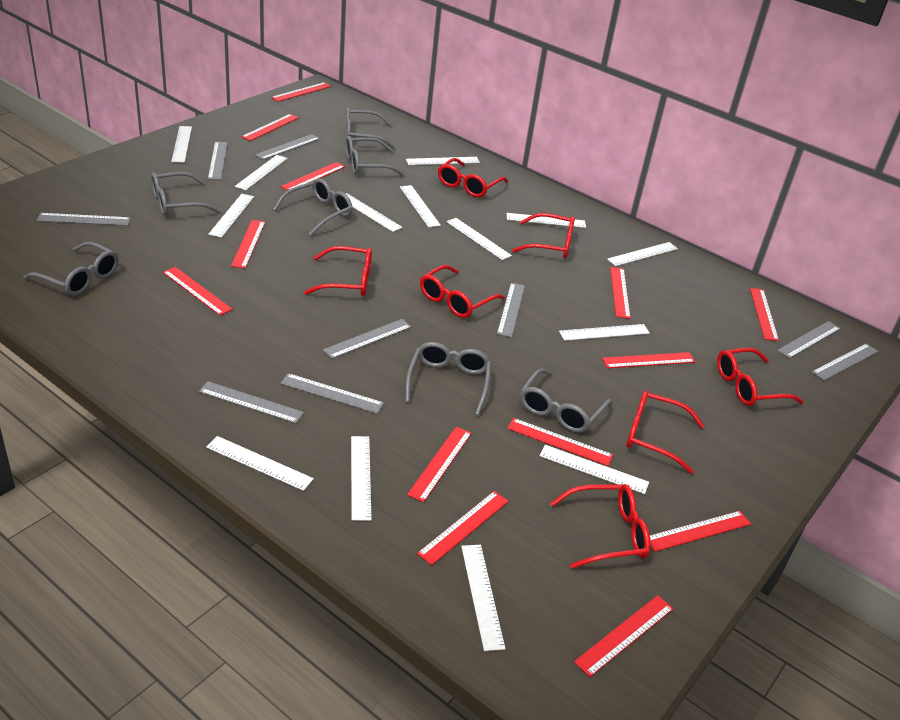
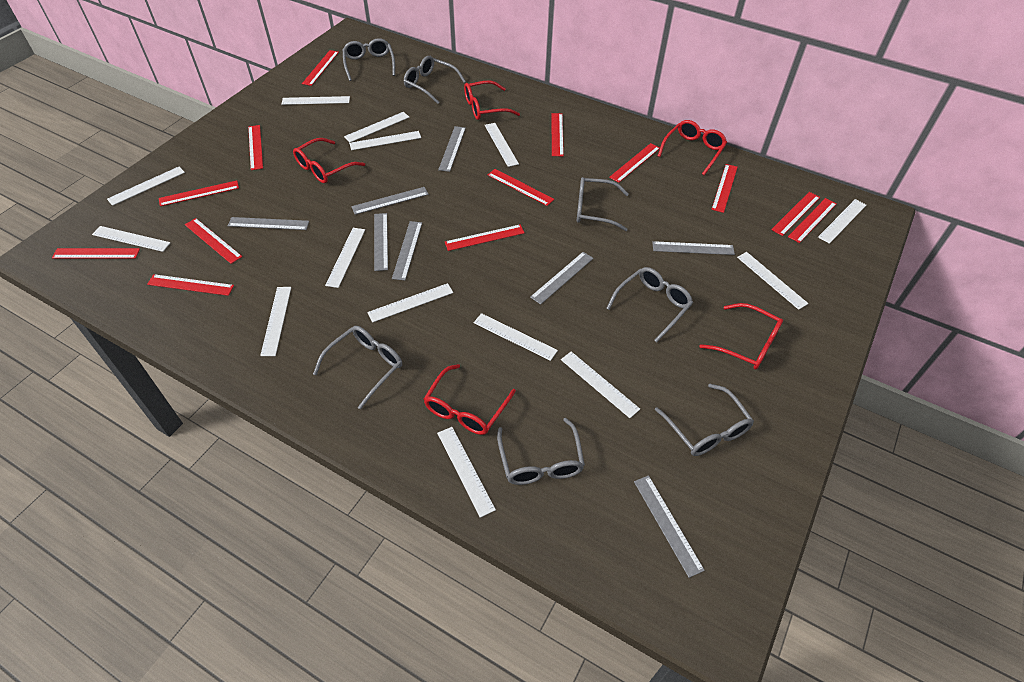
grey ruler: [37,213,131,226] [199,381,304,423] [208,142,228,180] [255,134,320,160] [280,373,384,414] [323,319,411,359] [497,283,525,337] [777,321,841,358] [812,343,879,381] = 9 -> [228,217,309,230] [351,187,429,215] [374,213,388,271] [392,221,422,280] [438,126,466,172] [530,252,593,304] [634,475,705,578] [652,241,735,255] = 8
red glasses: [304,246,372,296] [420,265,505,318] [438,158,508,197] [512,213,575,258] [550,484,650,569] [626,391,705,474] [717,348,804,406] = 7 -> [293,138,365,183] [424,364,516,435] [464,81,520,120] [658,120,727,175] [699,303,783,370] = 5

